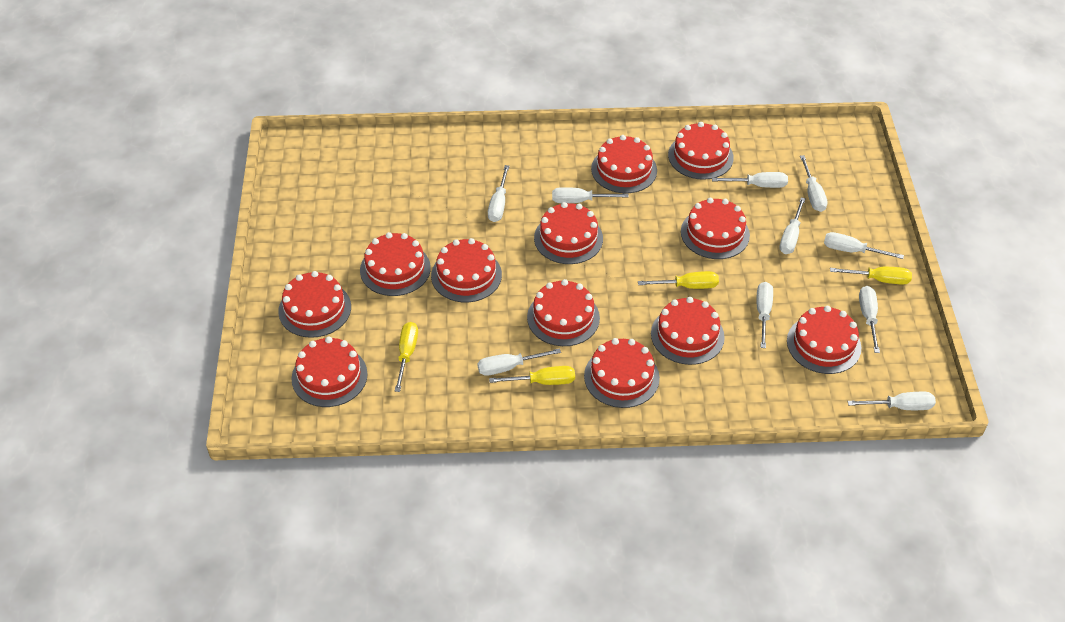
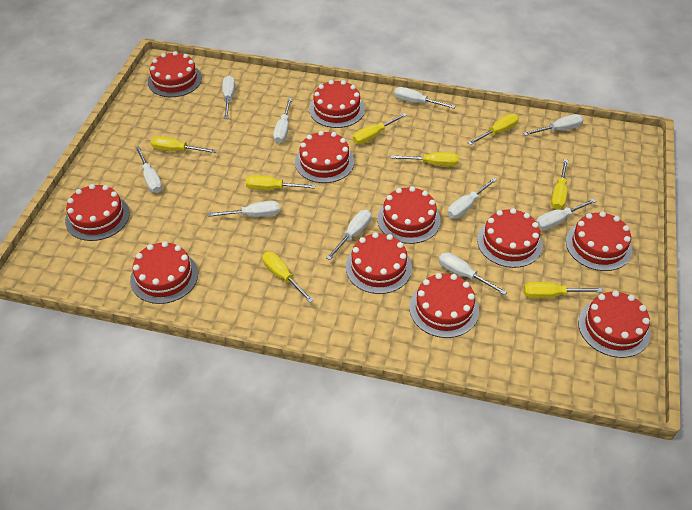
red cake: [278,271,351,338] [291,337,368,407] [360,232,431,296] [431,238,502,302] [527,279,600,346] [534,202,603,264] [584,338,660,408] [591,135,657,193] [651,297,725,365] [668,122,734,180] [681,198,750,259] [787,306,861,374] = 12 -> [65,184,130,241] [130,241,198,304] [148,51,202,97] [295,131,354,183] [309,80,365,128] [346,232,412,294] [377,186,441,244] [409,273,479,338] [477,208,543,268] [566,211,632,271] [578,291,651,358] = 11
yellow screwdriver: [395,322,418,392] [489,366,575,385] [638,271,719,289] [830,267,912,285] = 4 -> [151,136,216,153] [246,175,315,190] [262,252,314,303] [353,113,407,144] [391,152,459,166] [468,113,519,145] [524,282,603,299] [551,159,568,210] = 8

